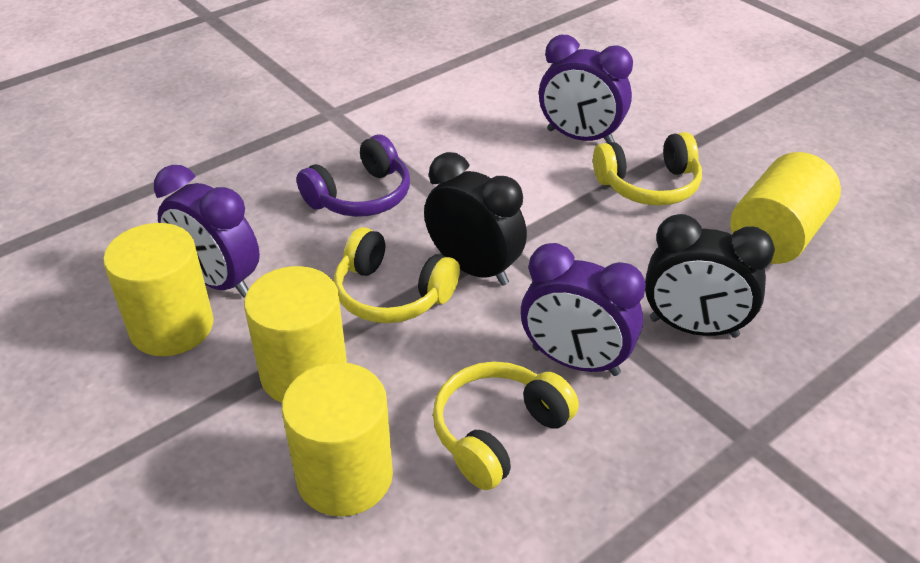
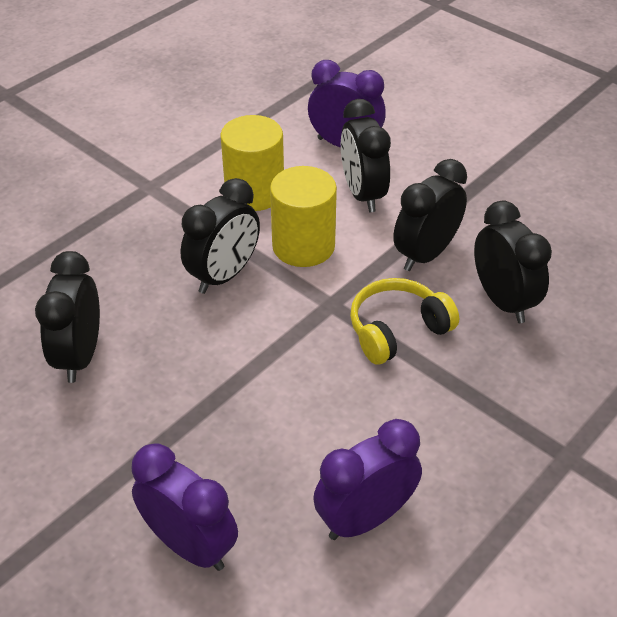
black clock: [424,152,527,286] [645,214,775,338] = 2 -> [35,251,100,383] [181,178,260,294] [341,99,391,212] [393,159,467,271] [474,201,552,323] = 5
purple headphones: [296,134,410,217] = 1 -> none = 0
yellow cylinder: [103,223,214,356] [244,266,347,403] [282,362,393,517] [730,152,841,264] = 4 -> [220,115,284,211] [270,166,337,267] = 2
yellow headphones: [334,227,460,323] [433,362,579,490] [593,132,702,206] = 3 -> [350,278,459,365] = 1

